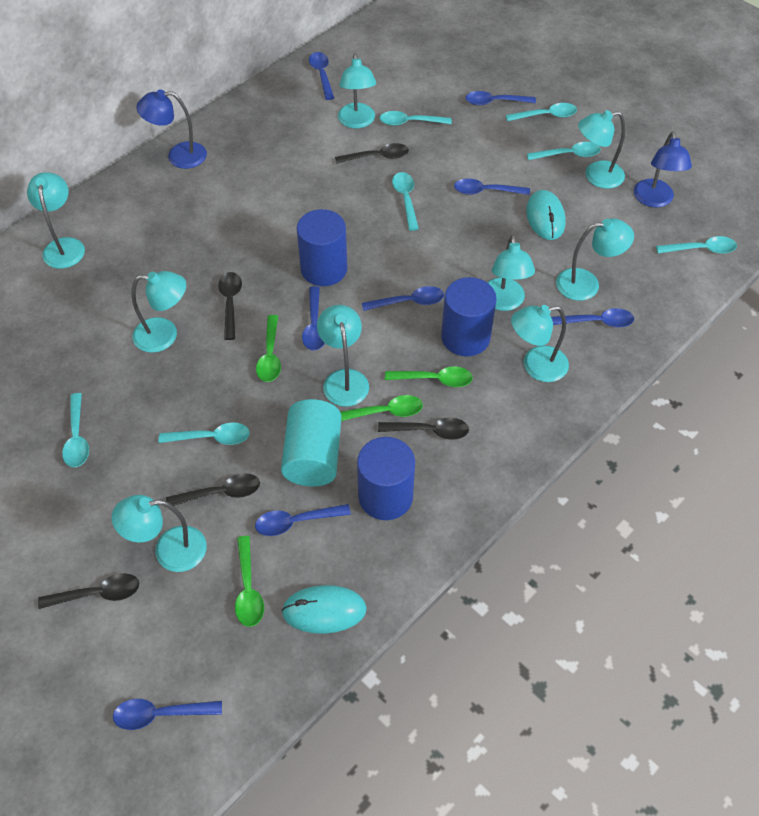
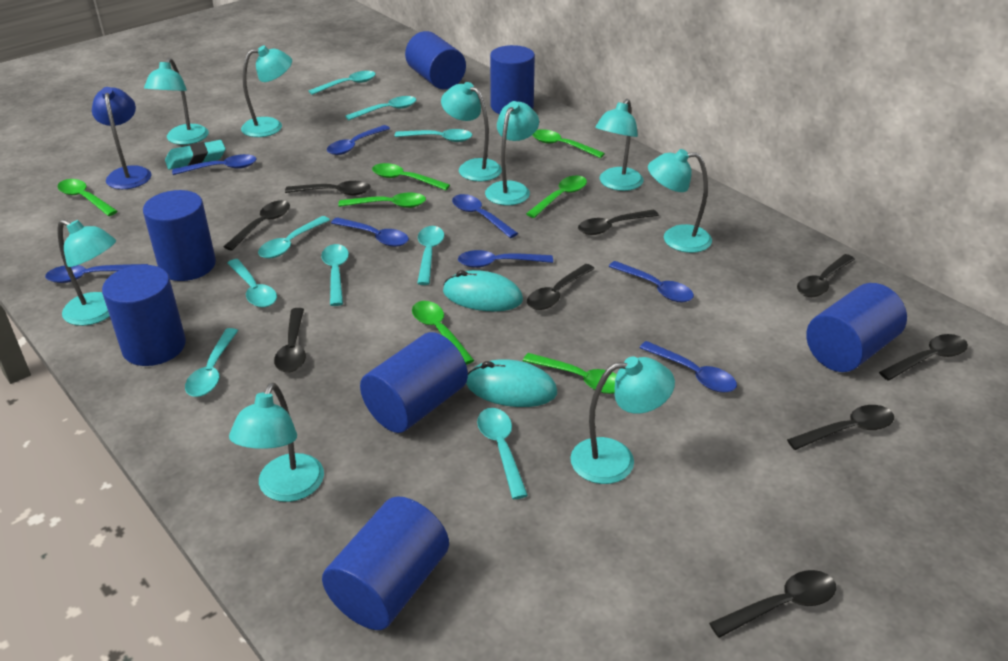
black spoon: [38,573,139,609] [166,473,260,506] [218,272,242,340] [335,143,409,164] [378,418,469,440] = 5 -> [224,200,290,251] [274,308,306,373] [285,181,371,195] [527,264,595,310] [578,209,659,235] [709,570,836,638] [787,405,894,450] [797,254,855,297] [879,334,968,381] = 9
blue cylinder: [296,209,347,286] [357,437,415,520] [441,277,497,356] = 3 -> [102,265,186,366] [143,190,216,281] [322,496,449,630] [360,332,468,433] [405,31,466,89] [490,45,535,114] [806,283,907,372] = 7
blue lamp: [136,89,207,169] [634,131,692,208] = 2 -> [92,87,151,189] = 1
green spoon: [235,536,264,627] [256,315,281,382] [340,395,423,421] [385,366,473,387] = 4 -> [58,179,118,216] [338,192,426,208] [372,163,450,190] [412,301,474,365] [523,353,617,394] [526,176,587,218] [532,129,605,158] = 7
turquoise cylinder: [281,399,341,486] = 1 -> none = 0
turquoise eraser: none = 0 -> [165,140,226,170] = 1
turquoise spoon: [62,393,89,467] [159,422,250,445] [380,111,452,126] [392,172,419,231] [506,103,577,121] [527,142,601,160] [656,236,737,254] = 7 -> [185,328,238,397] [227,259,277,307] [258,216,330,259] [309,71,376,95] [321,244,349,306] [345,96,417,120] [394,129,472,142] [417,226,444,285] [477,408,528,499] = 9

